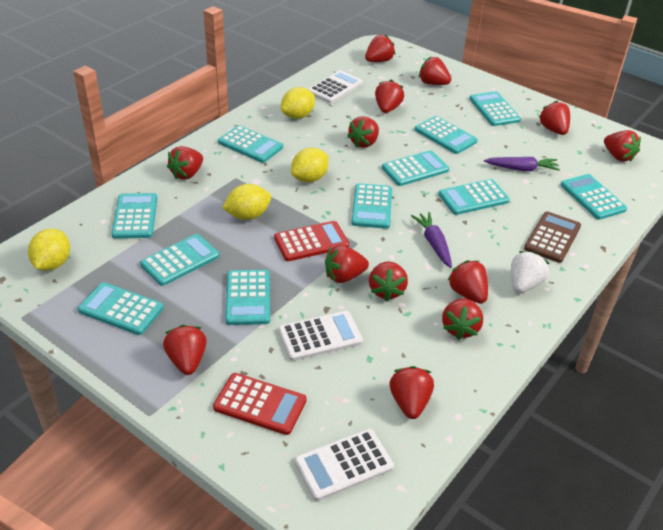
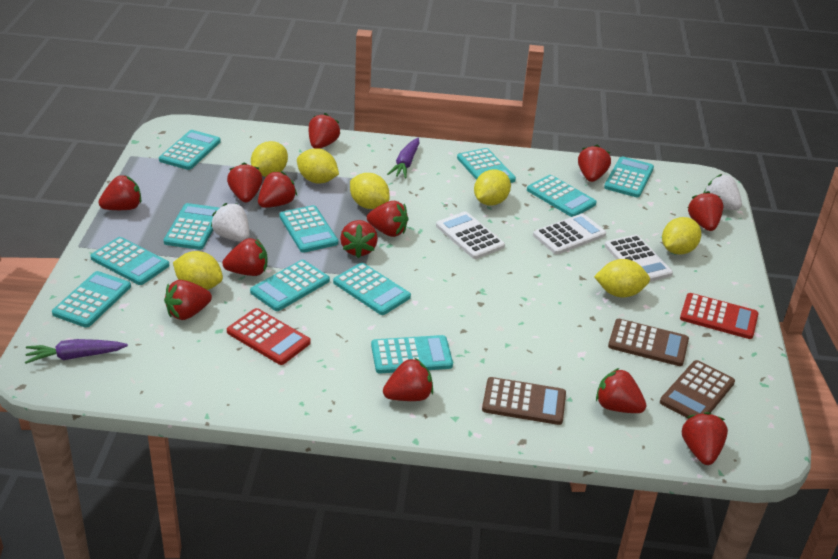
brown calculator: [524,212,581,263] = 1 -> [482,377,566,425] [608,319,689,366] [660,360,735,419] = 3
white strawberry: [511,251,549,293] = 1 -> [211,203,249,242] [703,174,742,210] = 2
yellow lemon: [28,229,70,271] [222,184,271,220] [281,87,315,119] [291,148,329,182] = 4 -> [173,251,223,290] [251,141,288,177] [297,148,339,184] [350,173,390,209] [474,169,511,205] [594,259,650,298] [662,217,701,255] = 7

